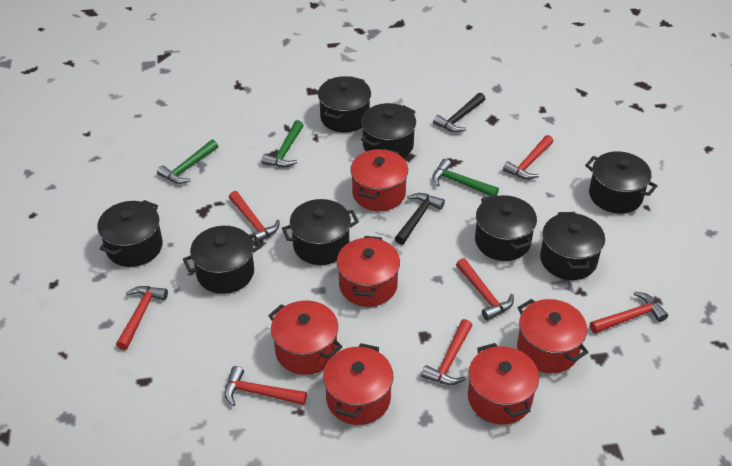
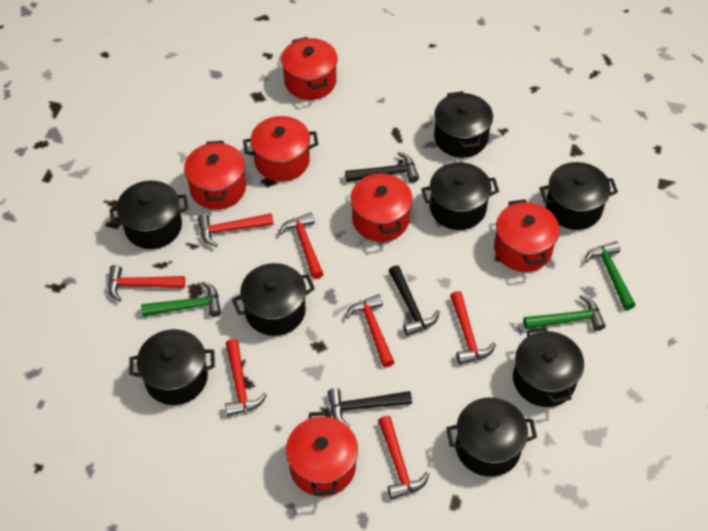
black hammer: [395,193,445,245] [433,93,485,132] = 2 -> [328,388,412,427] [345,152,419,183] [389,265,440,336] = 3

